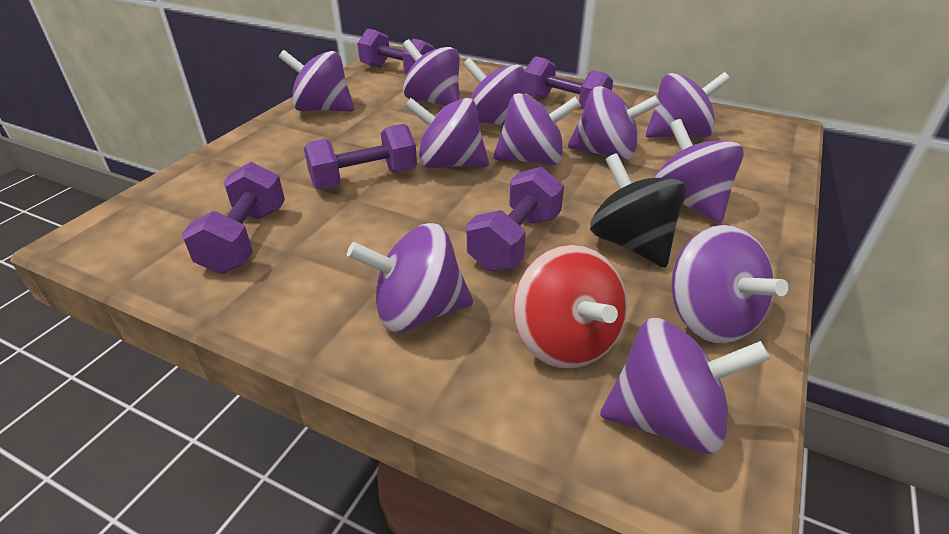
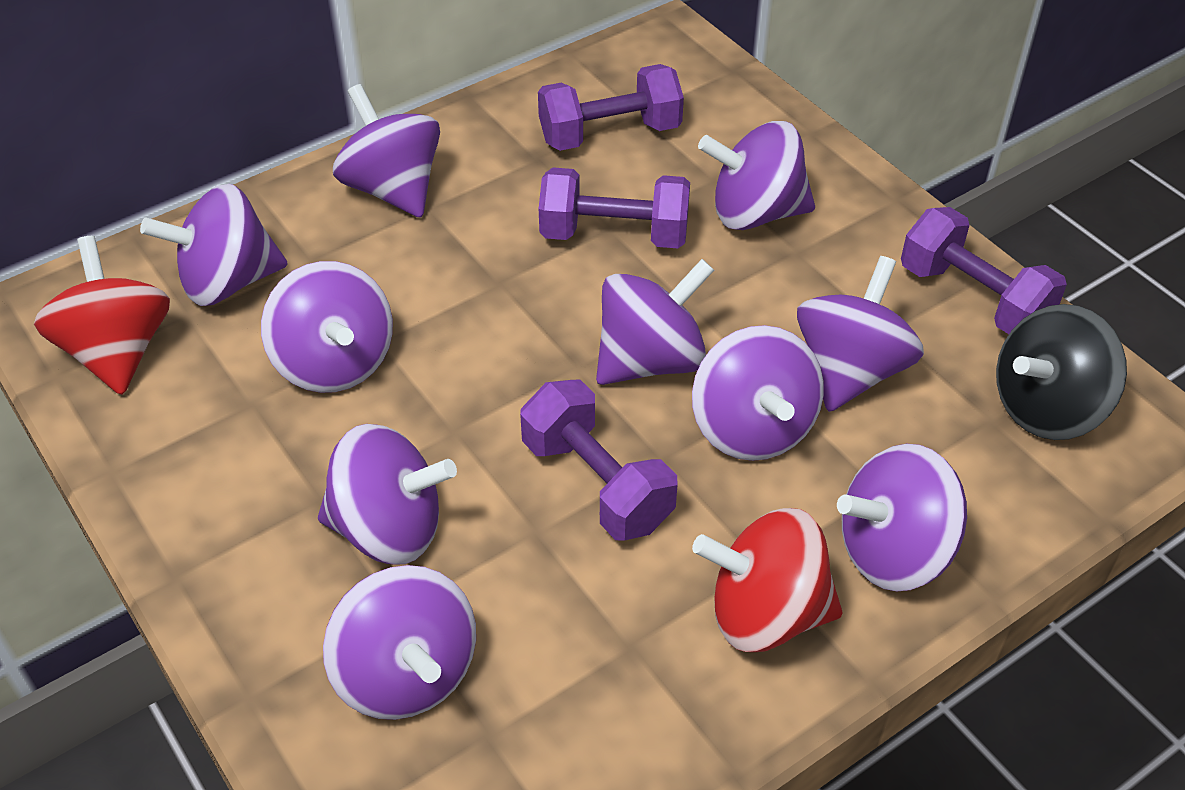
purple dumbbell: [182,162,285,274] [304,124,417,189] [357,29,434,74] [467,166,564,271] [525,56,613,110] = 5 -> [520,380,677,540] [538,64,684,151] [539,168,690,248] [901,207,1067,334] = 4
purple spinning top: [279,50,354,112] [347,223,473,332] [403,39,460,106] [404,98,489,168] [463,58,525,126] [493,93,581,166] [568,86,660,161] [600,318,770,454] [646,72,730,138] [655,119,744,223] [672,225,788,344] = 11 -> [140,184,288,306] [261,261,393,393] [318,424,457,565] [323,565,476,720] [333,84,440,218] [596,259,714,385] [692,325,824,461] [698,121,815,230] [797,256,924,412] [837,444,967,591] = 10
red spinning top: [513,245,627,369] = 1 -> [34,236,170,395] [692,508,842,652] = 2

